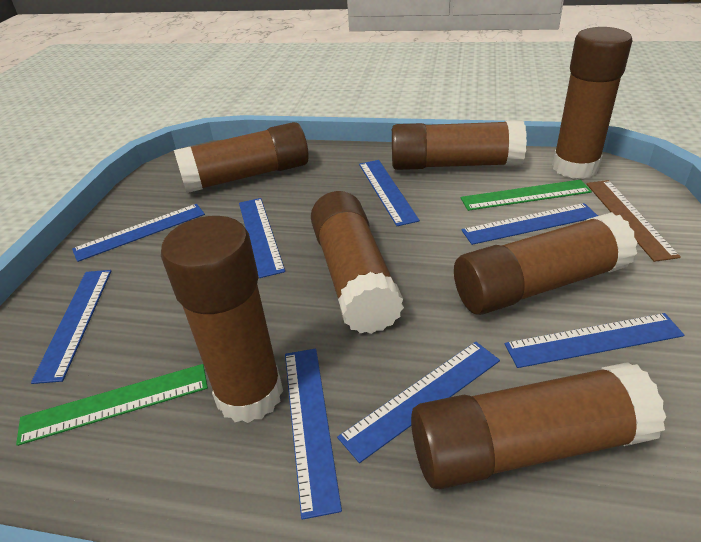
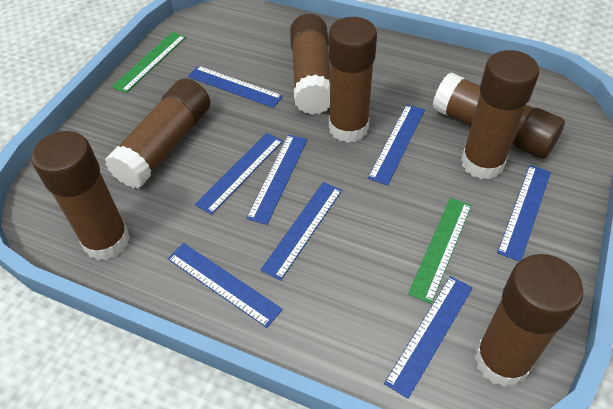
brown ruler: [586,180,681,262] = 1 -> none = 0

